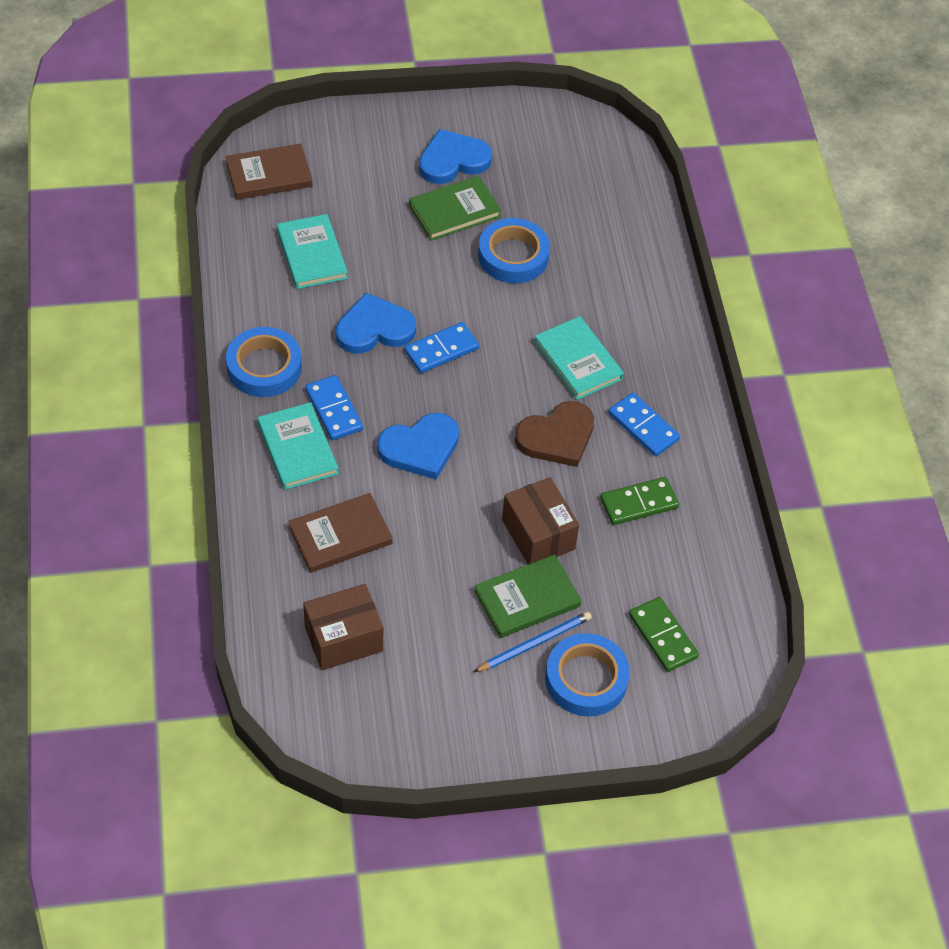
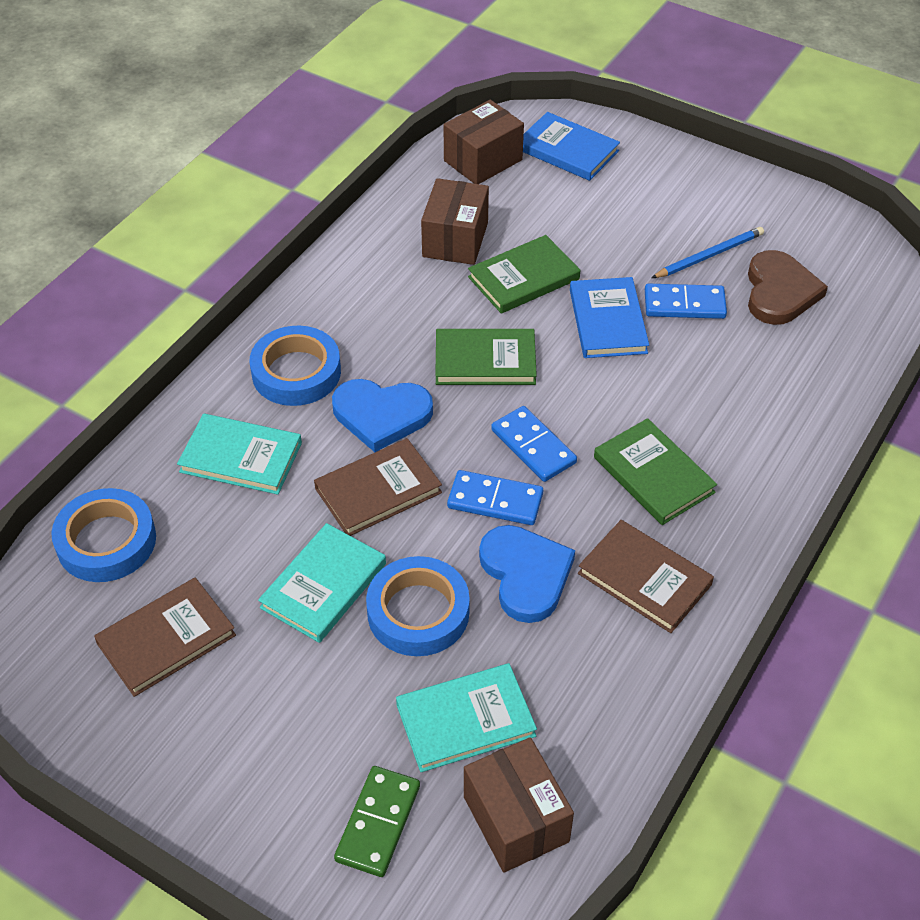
blue book: none = 0 -> [523,112,620,181] [570,277,649,358] = 2
blue heart: [336,293,416,354] [377,413,459,479] [419,129,492,184] = 3 -> [332,379,433,452] [479,525,575,623] = 2
brown book: [226,144,313,200] [288,493,393,573] = 2 -> [94,578,236,697] [314,438,442,536] [578,520,714,633] = 3
brown box: [303,584,383,670] [502,477,579,564] = 2 -> [421,178,489,265] [443,100,524,184] [464,737,574,872] = 3
green book: [409,176,501,241] [474,554,582,638] = 2 -> [435,329,537,385] [468,235,580,314] [594,418,717,525] = 3
green domino: [600,477,679,525] [629,597,699,672] = 2 -> [334,766,420,877] = 1

